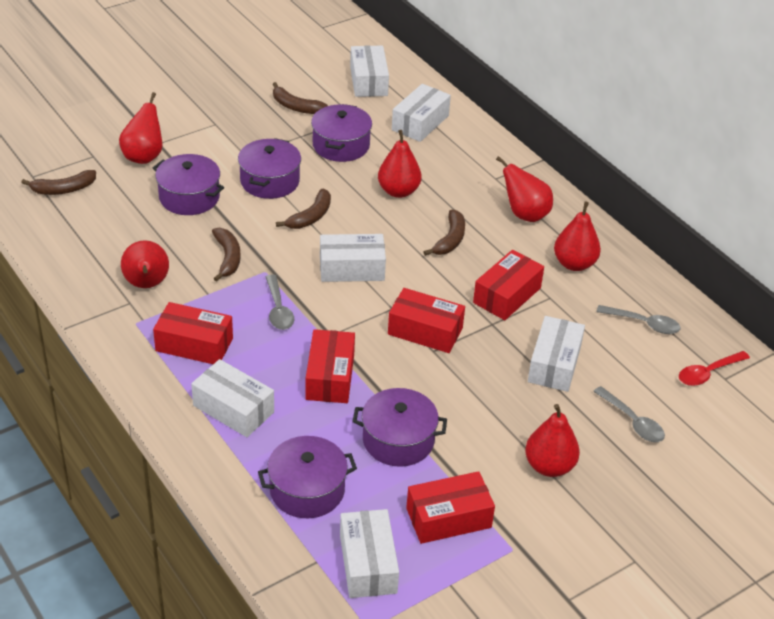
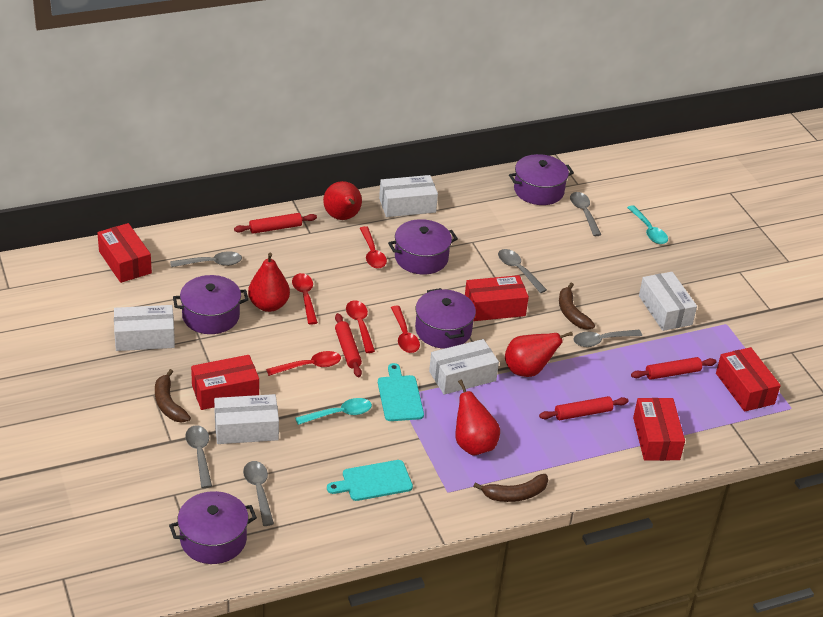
brown banana: [21,170,96,195] [212,228,241,282] [273,82,328,114] [276,189,331,229] [423,210,465,256] = 5 -> [155,369,191,422] [473,474,548,502] [559,283,595,330] = 3
grey spoon: [266,274,294,330] [593,386,665,442] [596,305,681,334] = 3 -> [170,252,242,267] [185,425,212,488] [243,461,274,526] [498,249,547,293] [570,192,601,236] [573,330,642,347] = 6
red pear: [119,92,163,164] [121,240,169,288] [378,130,422,198] [496,156,553,222] [525,404,580,477] [554,201,601,271] = 6 -> [248,253,290,312] [323,181,362,220] [456,380,500,455] [505,332,573,377] = 4
red rolling pin: none = 0 -> [234,213,317,234] [335,313,362,377] [539,396,628,420] [631,357,716,380] = 4
red spoon: [679,351,750,386] = 1 -> [266,351,341,376] [292,273,318,325] [346,300,375,353] [360,226,387,269] [391,306,420,353] = 5
turquoise cutting board: none = 0 -> [327,460,413,501] [378,363,424,421] = 2
turquoise spoon: none = 0 -> [295,398,372,425] [627,205,668,244] = 2
white box: [191,359,274,437] [320,234,386,282] [340,509,399,598] [350,45,389,97] [392,84,451,142] [528,316,585,392] = 6 -> [114,305,175,351] [214,394,279,444] [379,175,438,217] [429,339,499,395] [639,272,697,331] = 5

